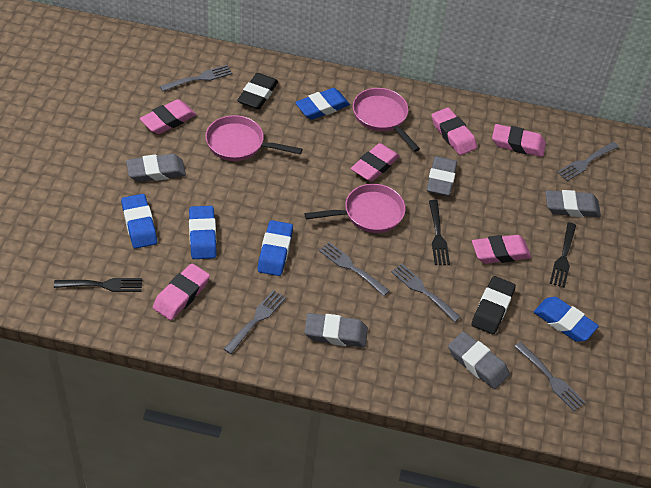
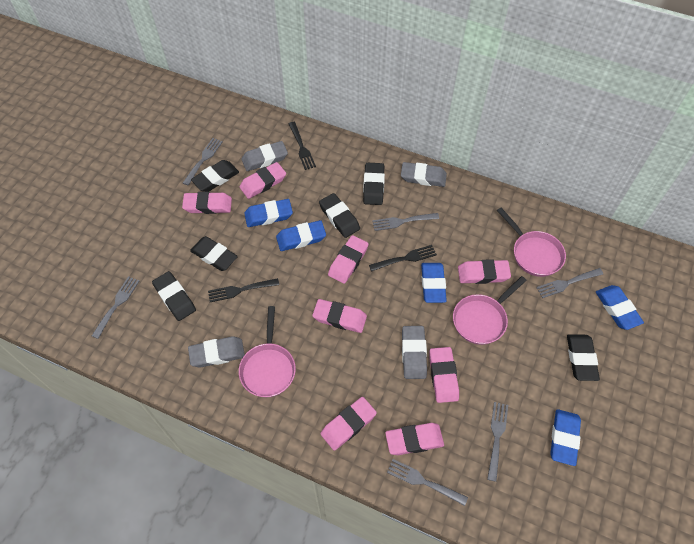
black eraser: [237,73,278,109] [472,276,516,334] = 2 -> [152,271,196,321] [190,236,238,271] [191,160,239,192] [319,193,360,238] [363,163,385,205] [567,334,600,381] = 6
grey eraser: [126,154,186,182] [304,313,368,347] [427,156,457,196] [448,332,510,389] [545,190,601,217] = 5 -> [188,336,245,368] [241,141,288,171] [401,162,447,187] [402,326,427,379] = 4
pink eraser: [140,99,196,134] [153,264,210,320] [351,143,400,182] [432,108,477,155] [472,235,531,264] [492,124,546,157] = 6 -> [182,192,232,214] [240,162,286,199] [312,299,367,333] [320,397,377,450] [328,235,369,284] [385,423,444,455] [429,347,459,403] [458,259,511,284] = 8

